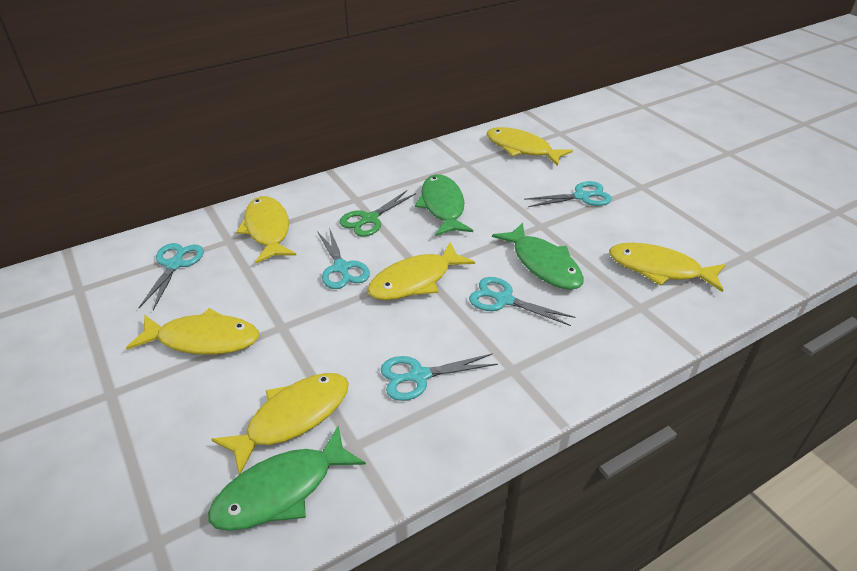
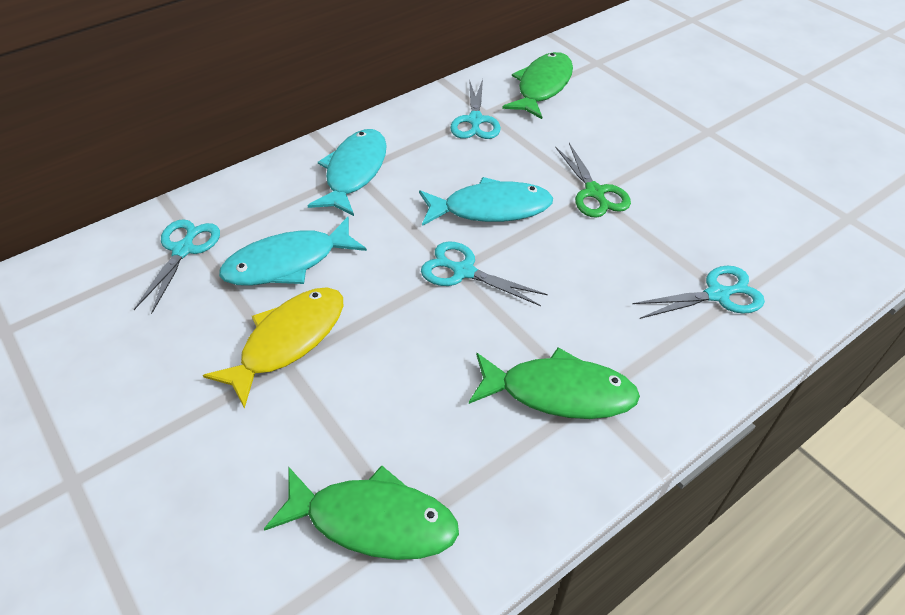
turquoise fish: none = 0 -> [219,217,367,286] [307,129,387,216] [419,177,553,226] = 3
turquoise scissors: [139,243,204,310] [317,228,370,289] [381,353,498,401] [469,277,575,326] [524,181,612,207] = 5 -> [134,219,220,314] [421,241,548,306] [450,79,501,139] [632,266,765,319] = 4
yellow fish: [126,308,259,355] [211,373,349,475] [236,196,296,263] [367,242,475,300] [486,127,573,166] [609,243,726,292] = 6 -> [203,287,343,409] = 1

